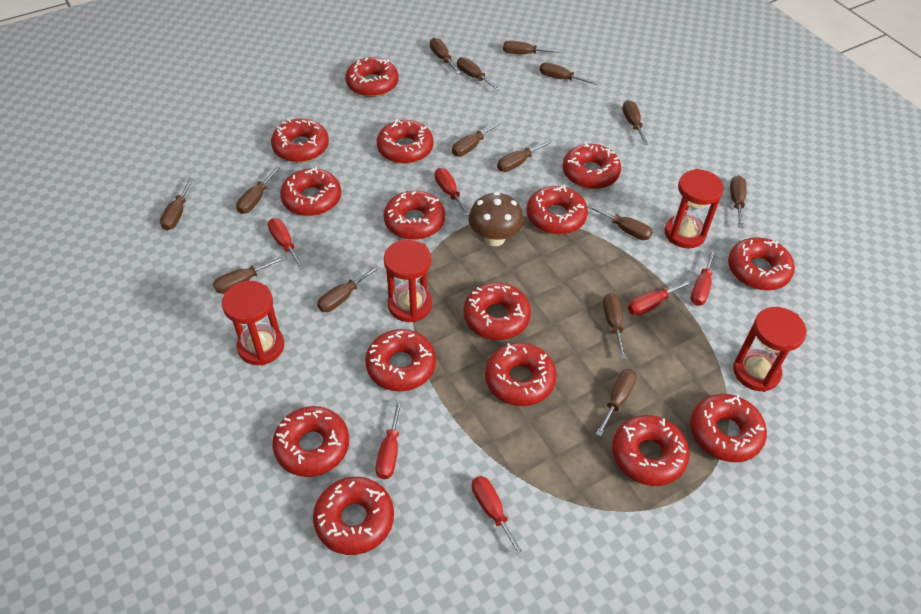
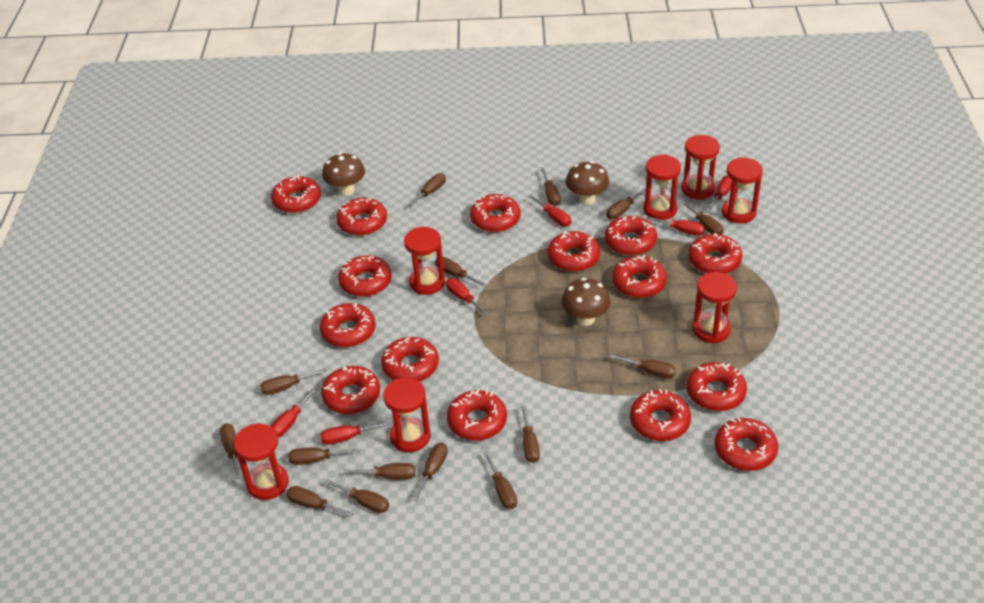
brown mushroom: [469,192,524,246] = 1 -> [322,153,365,196] [561,278,611,326] [566,161,609,205] = 3
red hourglass: [222,281,284,366] [384,239,432,322] [664,169,724,248] [733,307,807,392] = 4 -> [234,423,289,500] [383,377,431,452] [404,227,445,295] [643,154,681,220] [681,135,720,200] [692,272,737,344] [722,157,763,223] = 7

